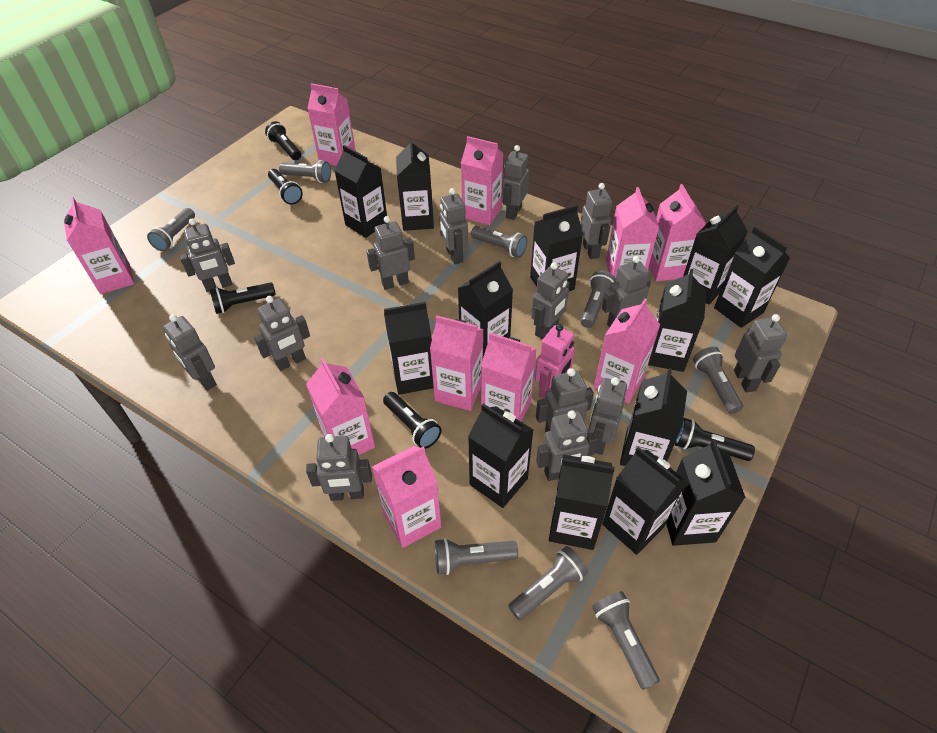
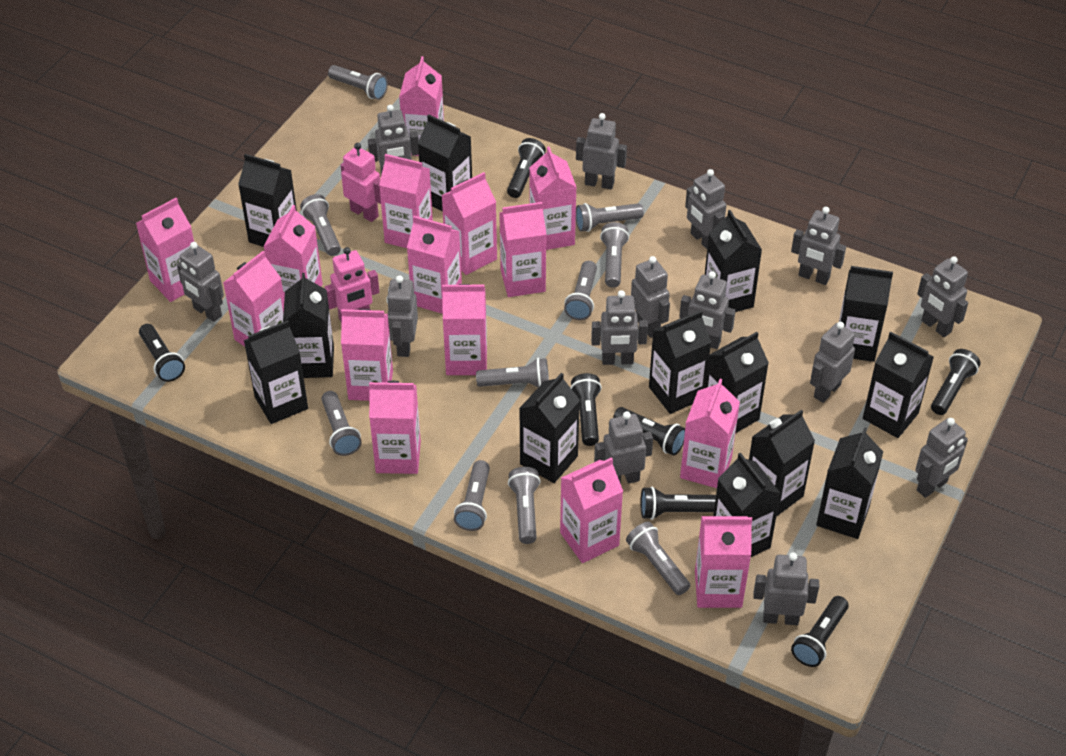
black flashlight: [210,282,276,314] [265,121,301,160] [268,169,303,205] [383,392,441,449] [675,418,755,461] = 5 -> [139,324,185,382] [507,138,546,198] [571,373,602,446] [613,407,685,455] [640,487,716,520] [791,596,849,667] [931,349,981,415] = 7
grey flashlight: [147,208,195,251] [279,160,331,183] [435,538,518,575] [471,226,527,258] [508,546,588,620] [580,270,616,328] [592,591,660,690] [693,347,743,414] = 8 -> [300,194,341,256] [321,391,362,456] [328,65,388,100] [454,460,490,531] [476,358,549,387] [508,467,541,544] [564,261,597,320] [576,203,644,232] [600,222,629,288] [626,522,690,595] = 10
pink carton: [64,197,134,294] [306,358,375,455] [307,83,356,166] [372,446,441,548] [430,315,483,411] [461,136,503,226] [481,333,537,422] [594,299,660,404] [606,187,659,278] [649,184,706,282] = 10 -> [136,198,194,302] [223,251,284,347] [263,205,323,299] [341,309,393,401] [369,381,421,474] [379,154,433,248] [399,56,444,156] [407,216,462,314] [441,172,497,275] [442,284,487,375] [499,202,546,297] [529,146,577,250] [560,457,623,563] [680,379,740,488] [695,516,752,608] = 15
pink robot: [535,324,575,399] = 1 -> [325,247,379,323] [341,143,381,222] = 2

